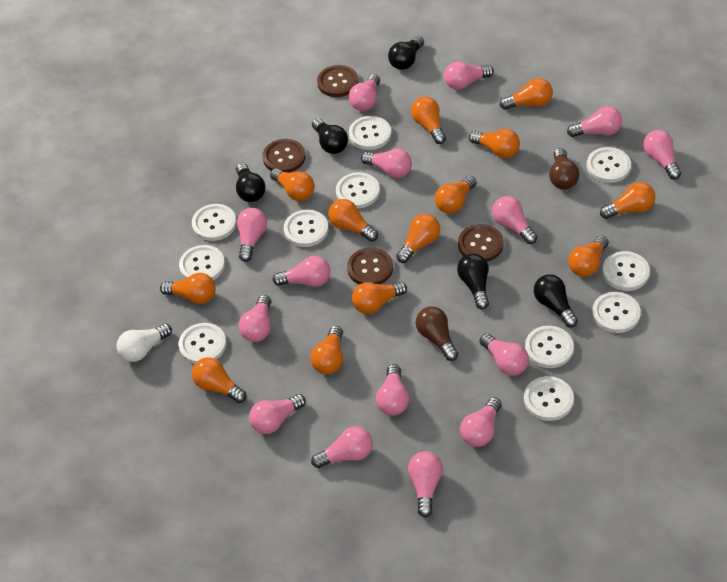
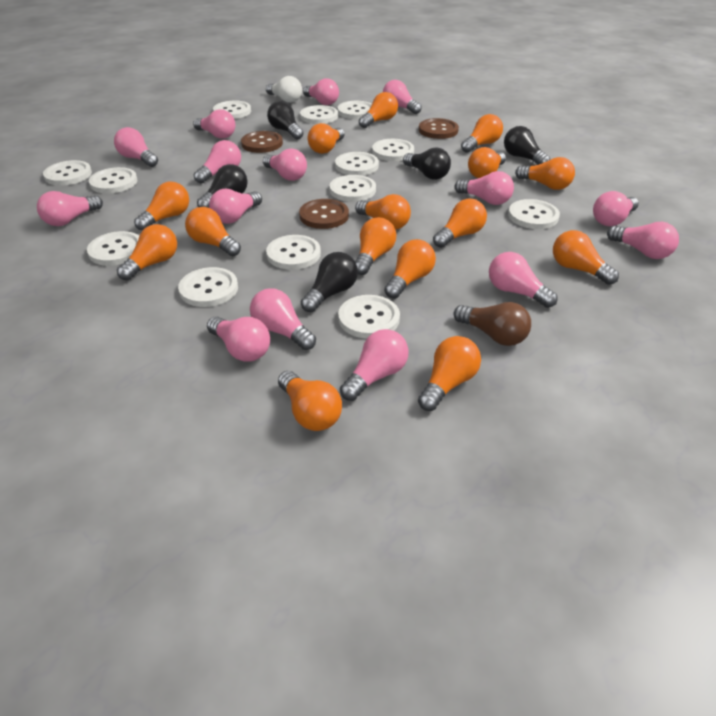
brown button: [262,139,305,173] [317,65,358,97] [347,247,393,285] [458,224,504,262] = 4 -> [241,131,283,153] [299,199,349,229] [419,118,459,139] = 3
brown light bulb: [416,306,458,361] [549,148,579,189] = 2 -> [454,302,531,346] = 1
orange light bulb: [160,273,216,304] [192,357,247,403] [270,168,315,201] [310,326,343,374] [328,199,378,242] [352,281,407,314] [396,214,440,263] [411,97,446,144] [435,176,476,214] [469,129,520,158] [499,78,553,110] [568,236,608,277] [600,182,655,219] = 13 -> [117,224,177,281] [134,182,189,231] [185,207,241,256] [278,371,342,431] [308,123,345,154] [355,194,411,230] [355,217,396,275] [359,92,398,128] [384,239,436,299] [418,336,481,411] [433,198,487,248] [461,114,503,153] [468,147,506,178] [515,157,575,190] [553,230,619,285] = 15
white button: [179,245,225,280] [179,323,226,364] [192,204,236,241] [284,210,329,247] [336,172,380,209] [349,116,391,150] [524,376,574,421] [525,326,574,368] [587,147,631,183] [592,292,641,333] [602,251,650,291] = 11 -> [43,160,92,186] [87,231,139,266] [89,167,137,194] [178,267,238,307] [213,101,251,119] [266,235,321,270] [300,105,338,124] [330,175,376,202] [335,152,379,176] [337,101,372,119] [338,295,400,339] [372,139,414,161] [508,199,560,229] = 13

